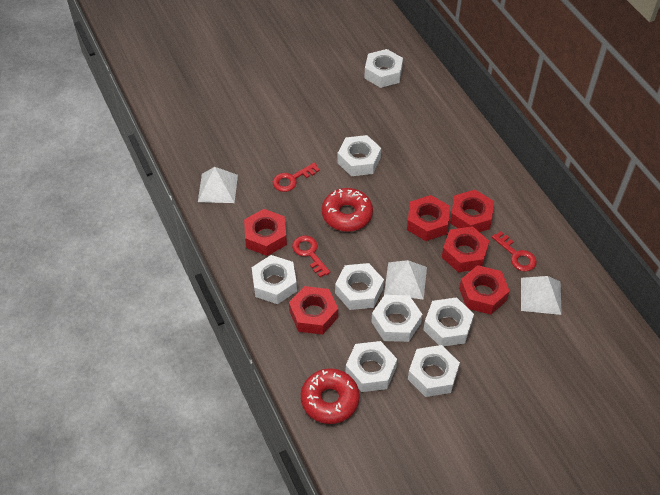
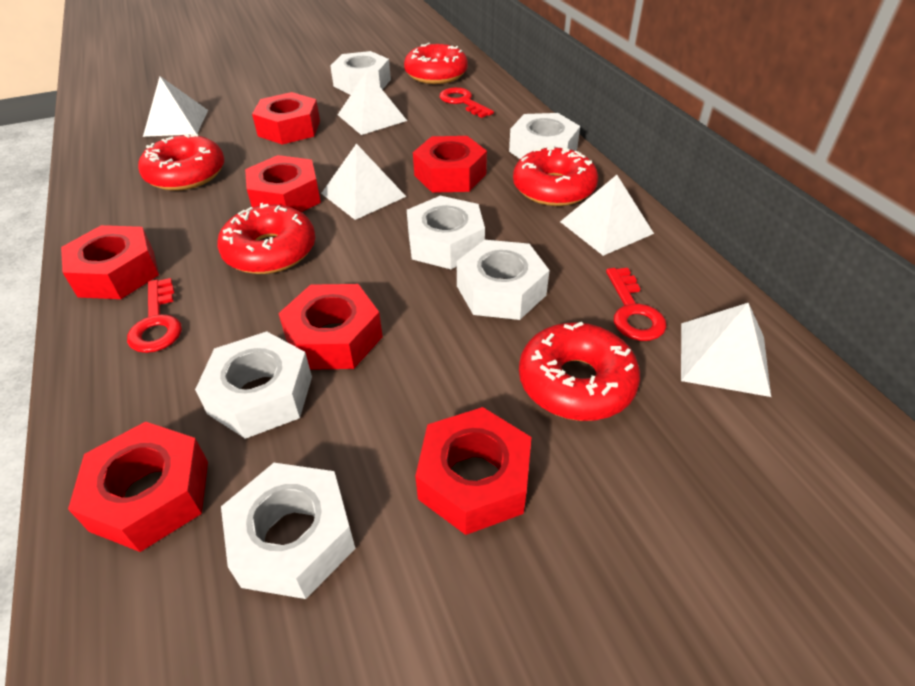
red donut: [301,368,360,424] [322,188,373,232] = 2 -> [138,134,224,191] [217,203,315,274] [404,43,468,84] [513,145,598,206] [519,322,640,421] = 5
red nut: [244,209,287,256] [289,286,338,335] [407,195,450,241] [442,226,489,272] [450,190,494,232] [459,265,510,315] = 6 -> [61,225,159,299] [68,421,208,552] [245,155,321,212] [252,92,320,145] [278,284,383,370] [413,136,487,193] [415,407,531,535] = 7
white nut: [252,255,297,304] [335,263,384,310] [338,135,381,176] [346,341,397,392] [364,49,403,88] [371,295,422,342] [408,345,460,397] [423,297,474,346] = 8 -> [195,331,312,439] [221,463,356,599] [330,51,391,95] [407,196,485,269] [457,240,550,320] [509,113,580,159] = 6
white pyramid: [198,167,238,203] [384,260,427,300] [521,276,562,315] = 3 -> [143,76,208,137] [321,143,406,220] [338,71,407,135] [560,175,654,256] [681,303,771,397] = 5

